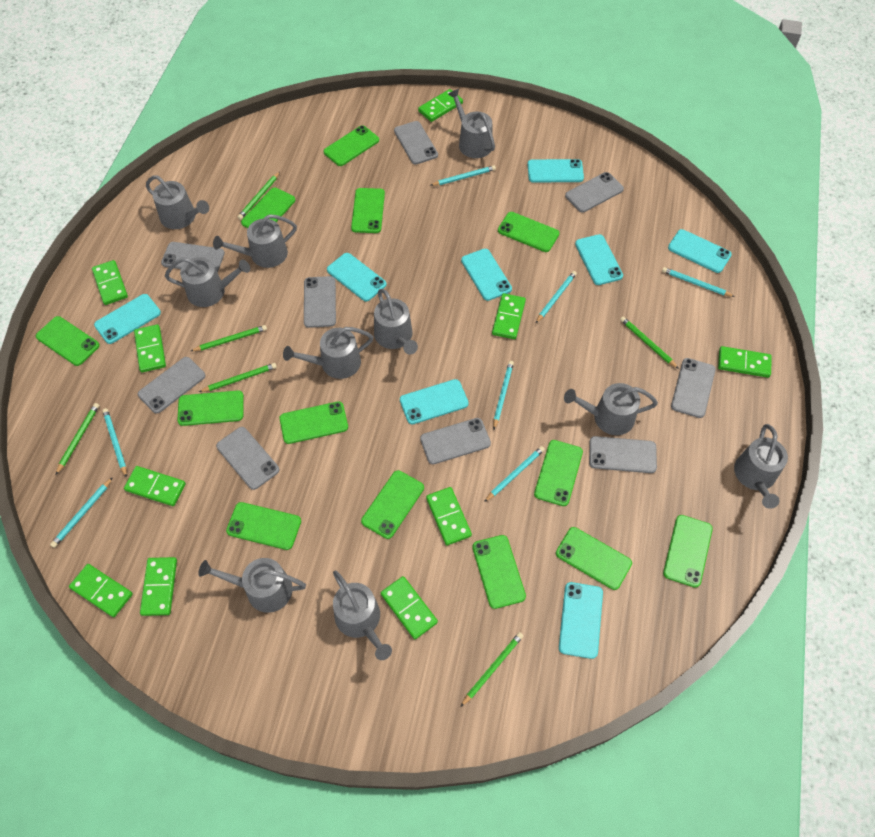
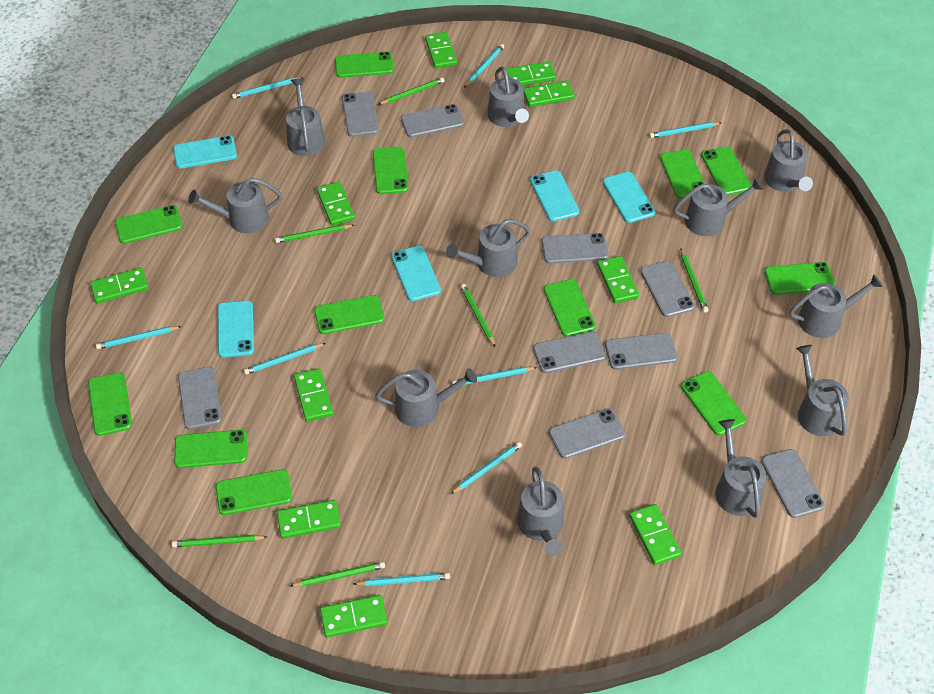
green phone: [36,316,100,366] [177,391,244,426] [226,502,301,550] [241,188,295,228] [280,401,348,444] [323,125,379,166] [351,188,385,233] [361,470,424,539] [472,535,526,609] [498,212,559,252] [534,440,583,506] [556,527,632,590] [663,515,713,588] = 13 -> [88,372,132,436] [115,205,183,244] [174,430,247,468] [216,469,292,515] [314,295,385,334] [335,52,394,78] [373,147,409,194] [544,279,596,337] [660,150,705,199] [681,371,746,435] [701,146,752,195] [765,262,835,295] = 12
grey watering can: [146,175,209,229] [165,257,250,307] [198,558,306,613] [213,214,297,268] [283,327,373,379] [333,571,392,660] [374,289,418,355] [448,89,495,158] [564,383,658,435] [734,424,788,509] = 10 -> [188,178,282,233] [286,78,325,156] [375,368,477,427] [446,219,531,277] [488,67,529,127] [517,467,564,556] [674,177,764,236] [715,419,766,518] [764,129,813,192] [789,274,883,338] [796,345,849,436] = 11
turquoise pencil: [50,477,113,548] [102,408,127,478] [430,165,496,186] [484,446,545,502] [493,361,514,429] [536,271,577,323] [662,267,735,297] = 7 -> [96,326,182,349] [232,77,303,99] [244,343,326,375] [353,572,450,586] [451,442,522,494] [452,366,537,385] [464,44,504,88] [649,122,721,138] = 8
turquoise phone: [94,294,161,344] [327,253,387,301] [400,379,469,424] [461,249,512,301] [527,159,584,183] [559,582,603,659] [575,234,623,285] [668,229,732,273] = 8 -> [173,136,237,169] [218,301,254,358] [391,246,441,301] [530,171,580,221] [603,172,655,223] = 5

